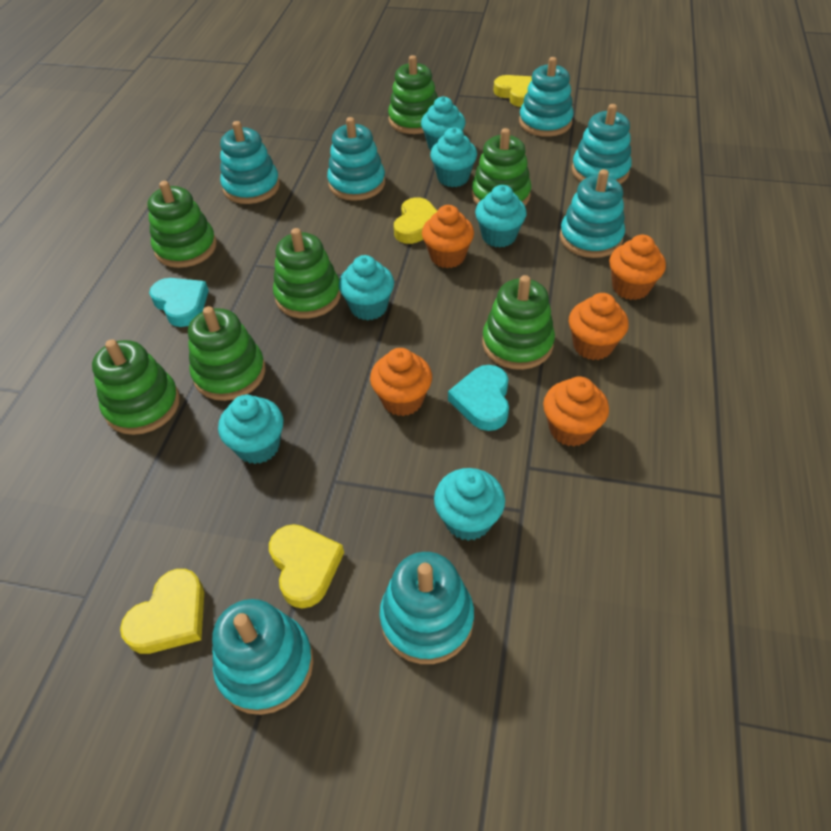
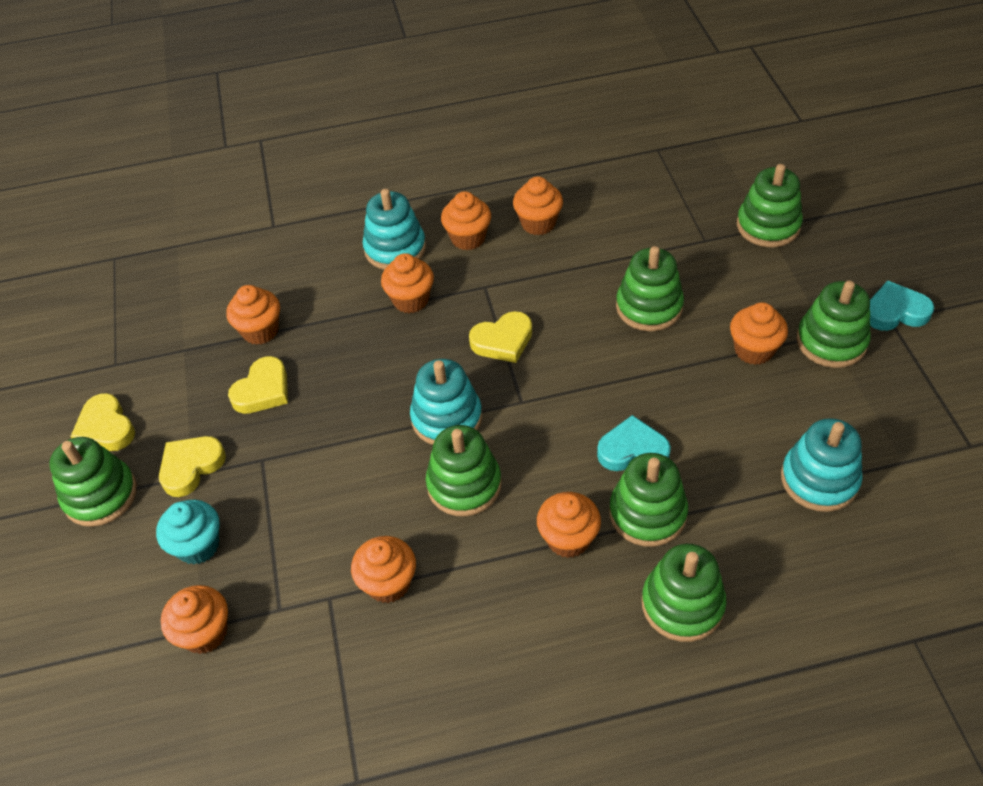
orange cupcake: [370,348,432,416] [422,205,474,268] [543,376,609,447] [569,293,629,360] [609,235,666,300] = 5 -> [161,585,228,654] [226,285,280,345] [351,536,416,603] [381,253,434,313] [441,191,491,250] [513,176,563,235] [537,492,601,558] [730,302,788,365] = 8
turquoise cupcake: [218,394,283,464] [339,255,394,321] [421,96,465,151] [430,127,477,187] [434,468,505,541] [475,185,527,248] = 6 -> [156,500,220,565] = 1
turquoise stacking toy: [212,599,314,715] [220,121,280,204] [327,117,385,201] [379,552,474,664] [519,57,574,137] [560,169,625,258] [572,104,632,184] = 7 -> [363,189,426,270] [410,359,482,445] [781,418,863,512] = 3

